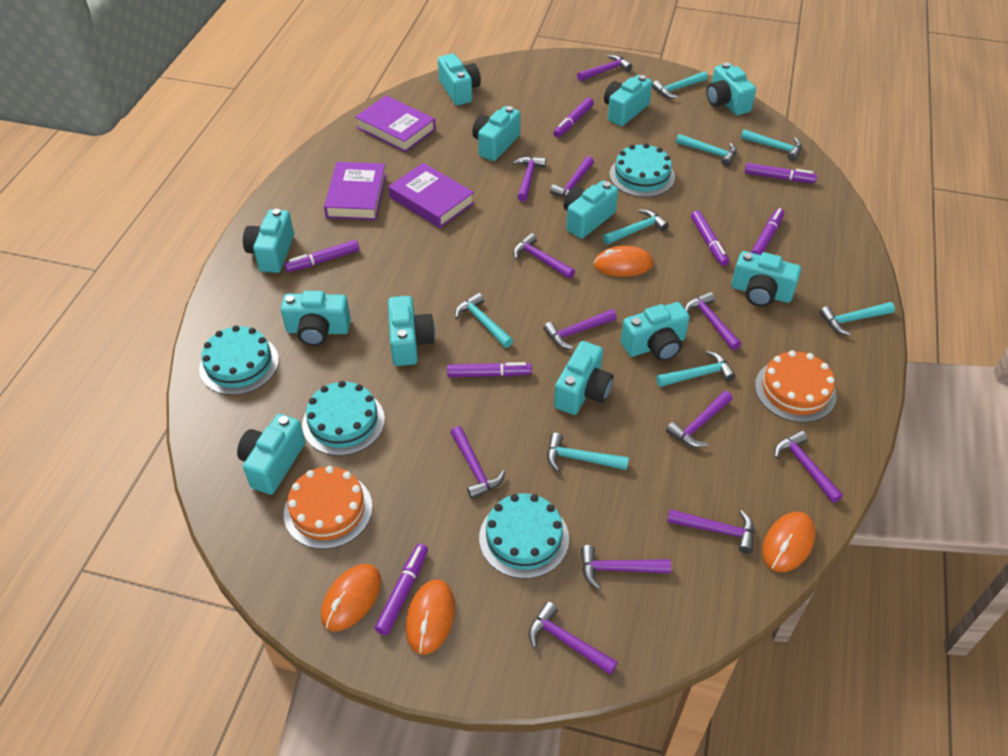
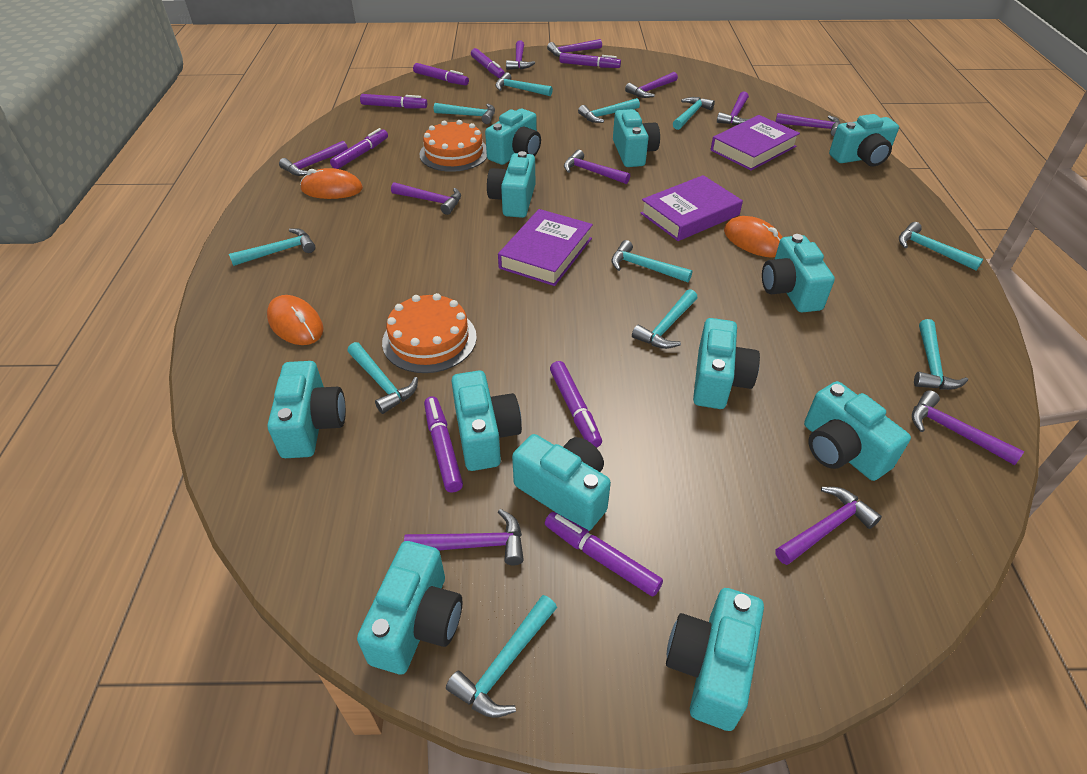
orange mouse: [321,564,381,631] [406,580,455,655] [594,246,653,277] [762,512,816,572] = 4 -> [267,295,323,345] [300,168,363,199] [724,216,783,258] = 3
purple hammer: [450,426,505,499] [513,156,546,202] [513,233,575,279] [529,601,618,675] [543,309,617,349] [550,156,594,197] [577,55,632,81] [581,545,671,590] [666,391,733,448] [667,509,754,554] [685,292,741,350] [774,430,843,503] = 12 -> [279,141,348,176] [391,182,461,215] [404,509,524,566] [506,40,535,70] [547,39,602,57] [564,150,630,184] [625,72,678,98] [717,91,749,125] [775,113,840,137] [775,487,882,565] [912,390,1024,465] = 11
purple marker: [284,240,359,272] [375,544,428,635] [447,362,532,377] [553,98,594,138] [691,211,729,266] [745,163,817,183] [751,208,784,255] = 7 -> [330,128,388,169] [360,94,427,109] [413,63,469,86] [424,396,463,493] [471,48,505,78] [545,512,663,596] [550,361,602,448] [559,53,621,68] = 8
turquoise cake: [199,325,279,395] [302,381,385,456] [479,494,569,579] [609,143,675,197] = 4 -> none = 0
turquoise hammer: [455,293,513,348] [547,433,629,472] [603,209,669,244] [652,71,708,98] [656,351,736,387] [676,134,737,167] [741,129,802,161] [820,302,895,336] = 8 -> [229,228,315,266] [347,342,418,414] [434,103,495,124] [446,595,557,718] [495,72,553,96] [578,98,640,123] [611,240,692,282] [632,289,698,349] [673,97,715,130] [899,222,983,271] [914,319,968,390] = 11

